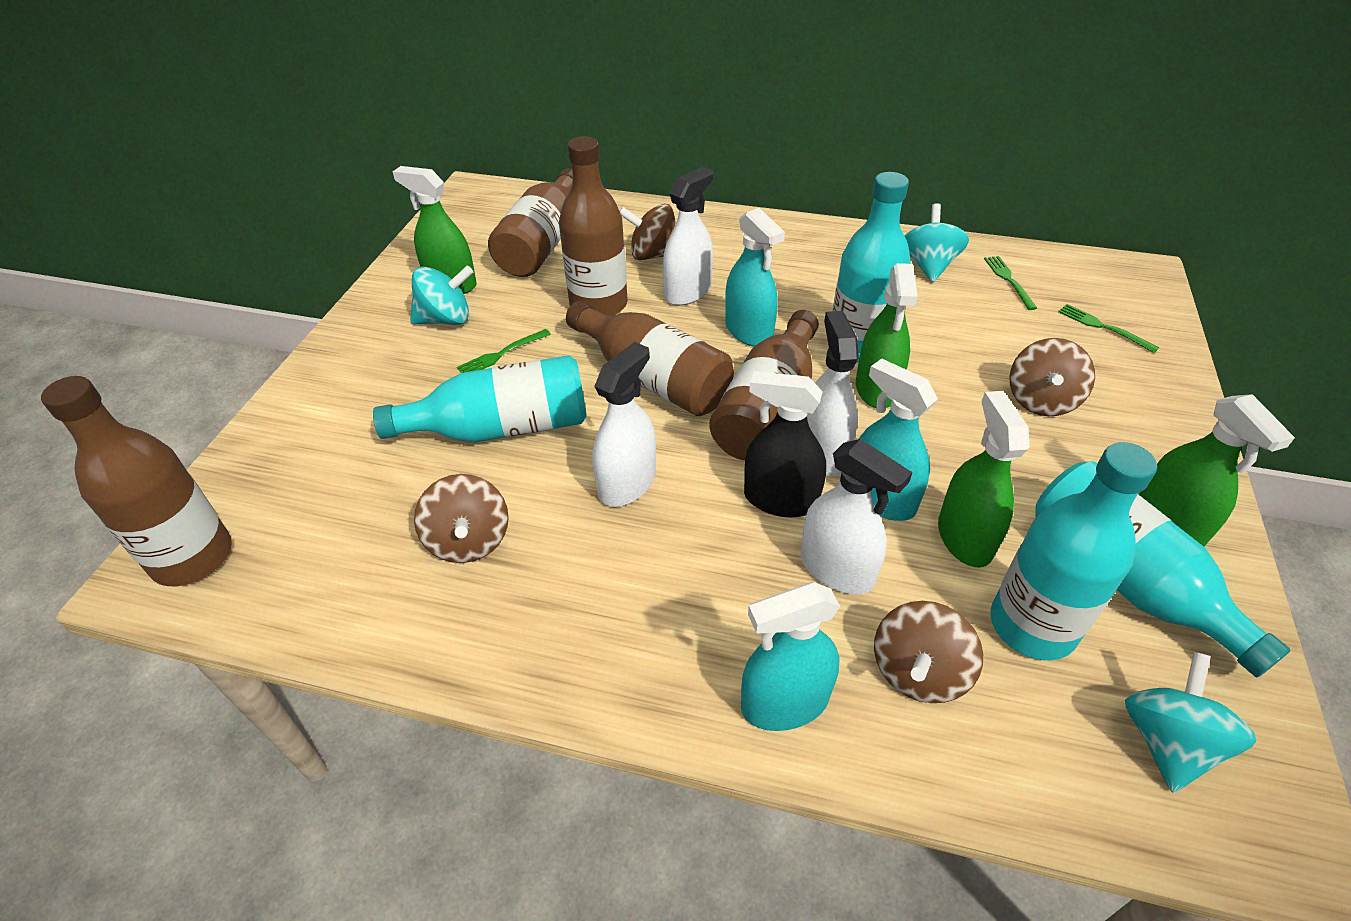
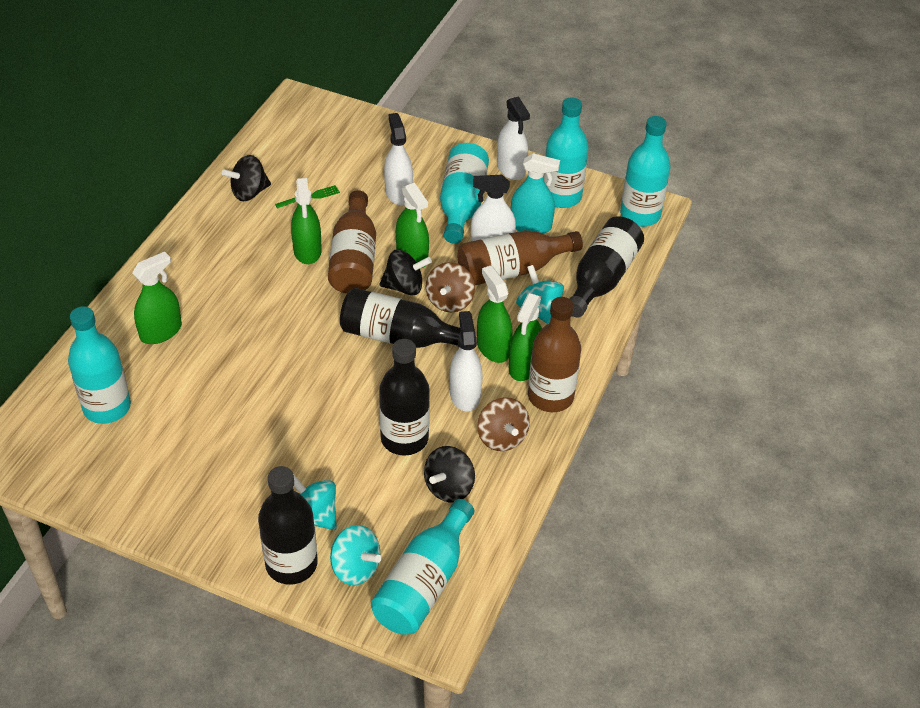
black bottle: none = 0 -> [258,466,318,585] [340,288,461,348] [379,339,430,455] [569,216,644,317] = 4
black spinning top: none = 0 -> [222,155,271,201] [379,249,432,295] [424,446,475,502] = 3
black spray bottle: [744,371,826,517] = 1 -> none = 0
brown bottle: [41,376,232,586] [488,168,573,277] [559,136,628,316] [566,301,734,416] [709,310,819,461] = 5 -> [328,190,376,294] [458,230,583,285] [528,297,581,412] = 3
brown spinning top: [414,474,509,563] [620,204,676,260] [874,601,983,703] [1009,338,1095,416] = 4 -> [426,262,475,312] [477,397,530,451] = 2
green fork: [457,329,551,373] [984,256,1037,310] [1058,304,1159,353] = 3 -> [275,185,340,209] = 1
green spray bottle: [393,166,477,294] [856,263,918,408] [938,391,1030,567] [1139,394,1295,546] = 4 -> [132,252,182,344] [291,178,322,264] [396,183,429,269] [477,266,513,363] [509,293,542,381] = 5
turquoise bottle: [373,355,587,442] [832,172,911,362] [991,442,1157,660] [1036,461,1290,677] = 4 -> [68,306,131,424] [371,499,474,635] [440,143,489,244] [543,97,589,208] [620,116,670,227] = 5
turquoise spray bottle: [725,208,785,346] [741,582,840,731] [859,359,938,521] = 3 -> [511,153,560,234] = 1

